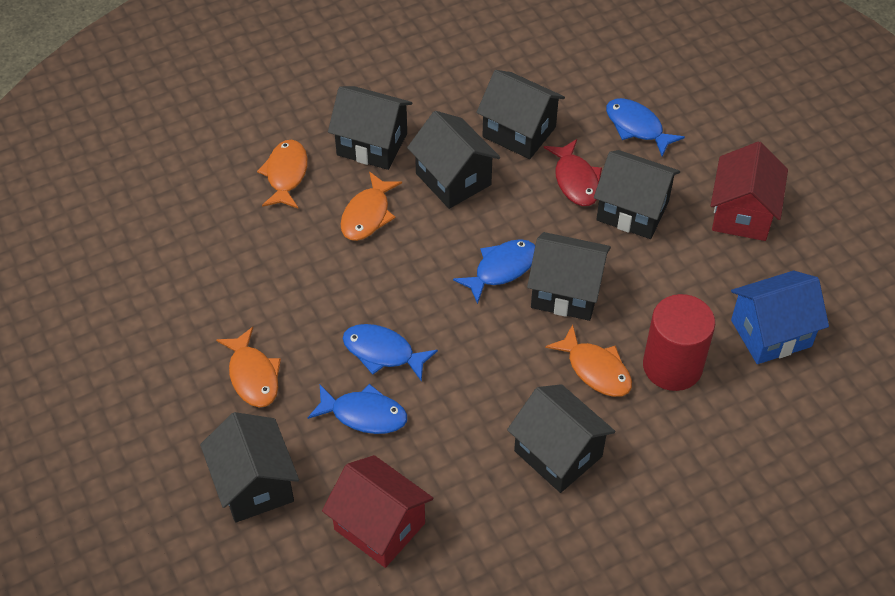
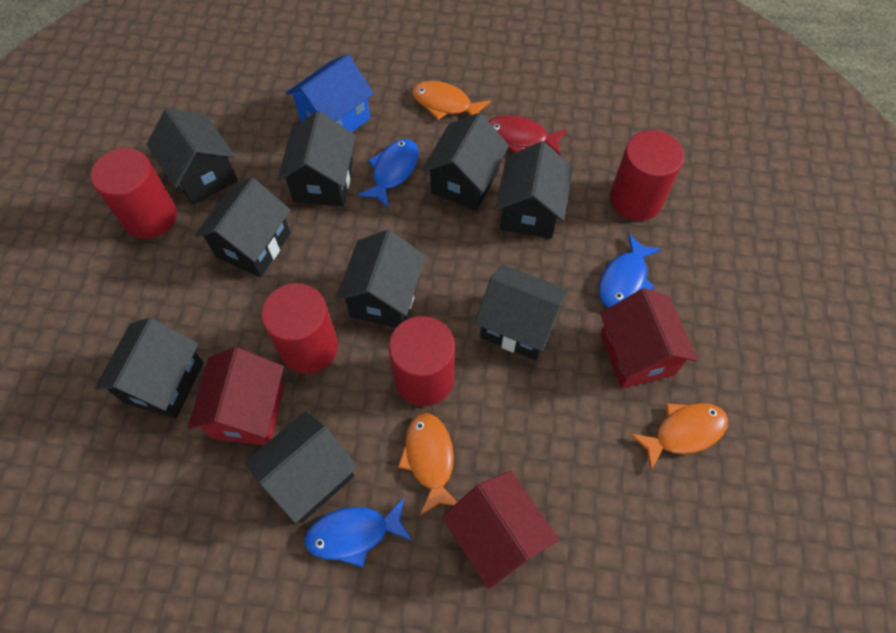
black house: [200,412,299,523] [328,86,412,170] [407,111,500,209] [476,70,565,159] [507,384,616,493] [527,232,611,321] [594,150,680,239] = 7 -> [94,318,204,419] [147,108,238,205] [195,178,291,277] [244,410,358,523] [277,111,356,207] [336,230,426,328] [422,113,509,211] [475,265,569,360] [495,141,573,239] = 9
blue fish: [308,384,407,434] [343,324,438,382] [453,239,535,304] [606,98,685,156] = 4 -> [304,498,412,567] [358,139,419,208] [599,233,662,308] = 3
orange fish: [216,327,281,407] [257,140,308,208] [340,172,402,241] [545,324,632,397] = 4 -> [398,413,457,515] [412,81,491,120] [630,403,728,471] = 3
red cylinder: [643,294,715,391] = 1 -> [91,148,177,239] [261,283,338,374] [389,316,455,406] [610,130,684,221] = 4
red house: [322,455,433,568] [711,141,788,241] = 2 -> [188,347,284,445] [442,471,559,590] [600,288,698,389] = 3

